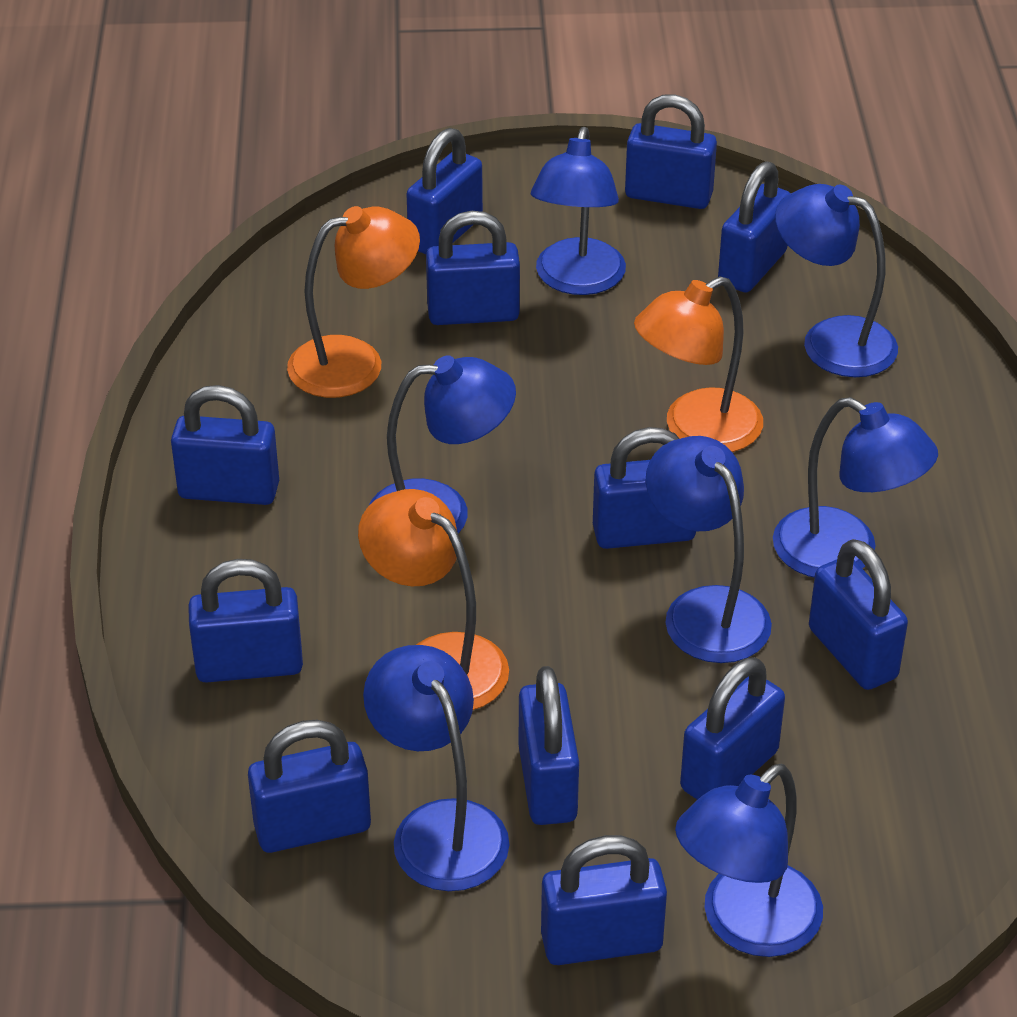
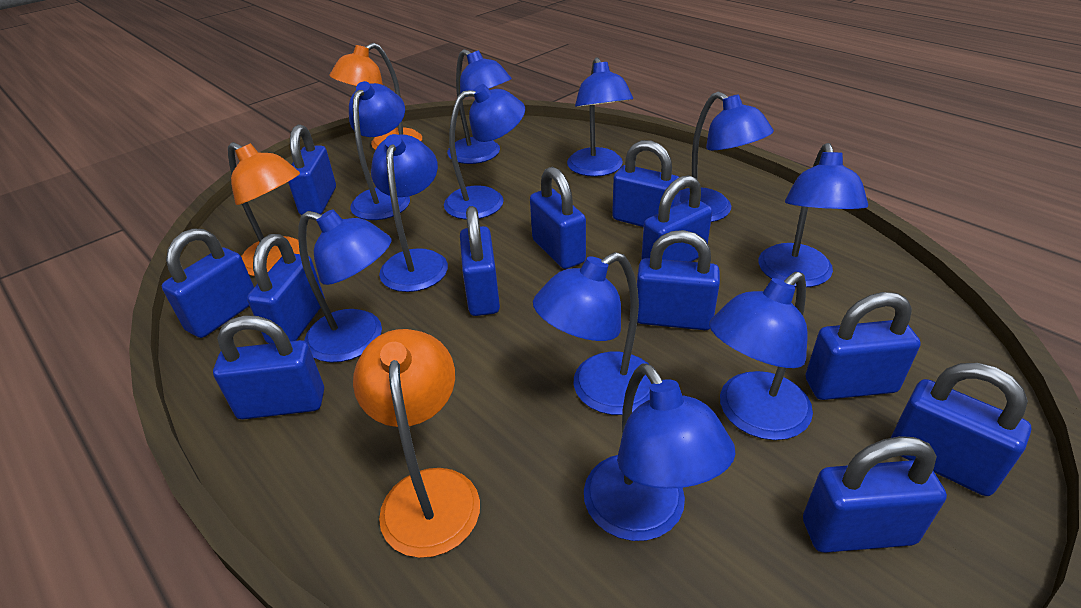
blue lamp: [363,645,509,891] [369,355,516,534] [531,127,626,295] [646,436,772,663] [675,764,823,957] [773,397,938,578] [775,184,898,377] = 7 -> [298,210,392,363] [349,81,410,220] [371,134,448,292] [444,84,525,220] [447,49,512,164] [533,252,651,415] [567,57,633,177] [584,363,736,541] [679,92,774,222] [709,272,813,440] [759,143,868,287] = 11

